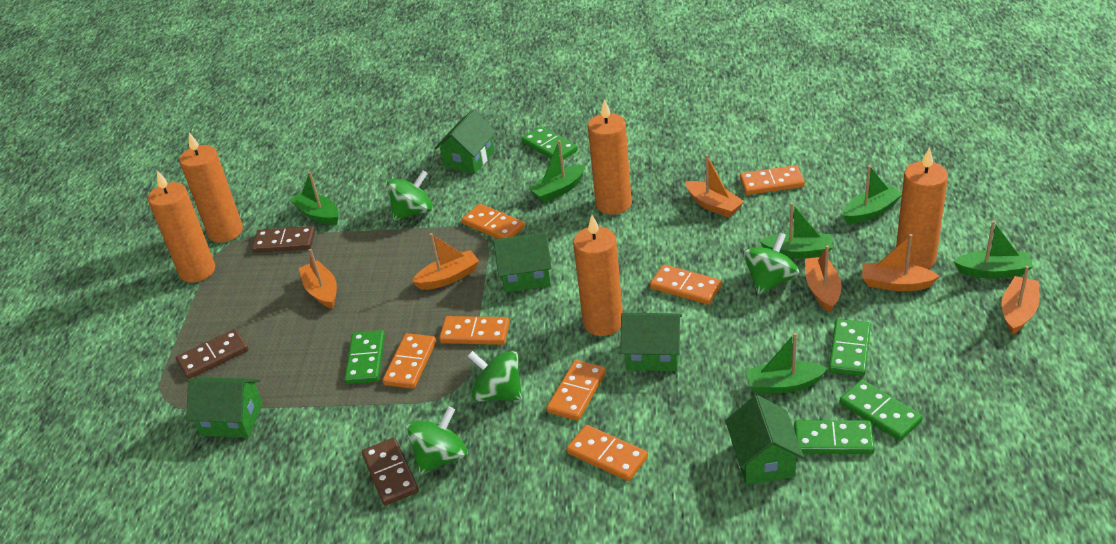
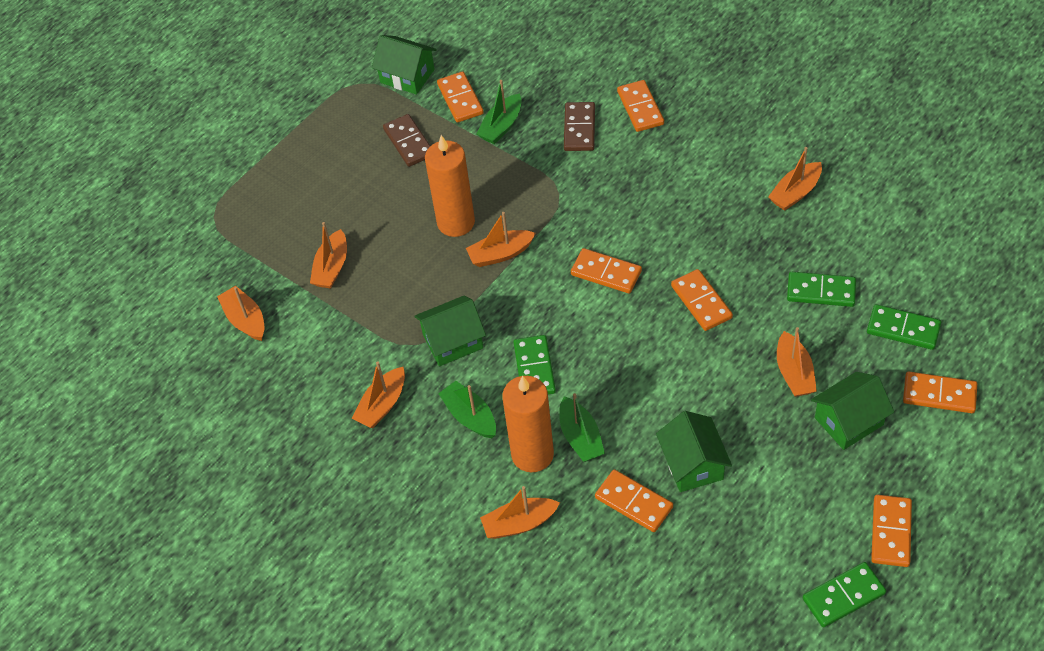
brown domino: [176,329,248,379] [252,226,315,253] [362,438,419,505] = 3 -> [383,114,430,167] [564,102,595,151] = 2
green boat: [290,172,339,225] [529,140,585,203] [746,333,828,394] [759,203,833,259] [843,165,902,224] [953,221,1033,278] = 6 -> [438,381,496,438] [476,80,522,144] [559,393,605,462] = 3
green domino: [345,330,385,384] [521,126,578,160] [794,420,875,454] [829,319,871,376] [840,380,923,441] = 5 -> [513,335,556,395] [787,272,856,307] [803,562,886,627] [867,304,941,350] = 4
green house: [186,377,263,438] [434,110,496,174] [493,232,552,293] [620,313,682,371] [725,395,804,485] = 5 -> [372,35,436,95] [414,295,486,366] [656,411,732,492] [811,372,894,450] = 4
green spinning top: [387,171,433,221] [406,406,467,475] [468,351,522,402] [743,233,800,295] = 4 -> none = 0
orange boat: [299,249,337,309] [412,233,479,290] [685,155,744,218] [805,245,842,312] [862,234,939,291] [1001,266,1039,334] = 6 -> [217,286,264,341] [310,222,347,289] [352,362,405,428] [466,212,536,267] [480,486,560,539] [768,147,822,211] [777,327,817,397] = 7
orange candle: [148,170,215,283] [179,133,243,243] [573,215,623,336] [588,99,632,215] [896,147,948,269] = 5 -> [425,135,475,237] [502,375,554,472] = 2

